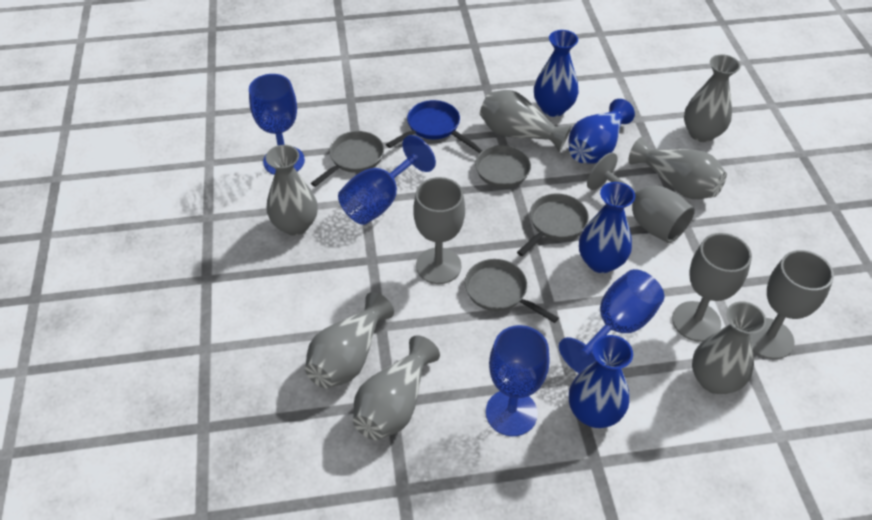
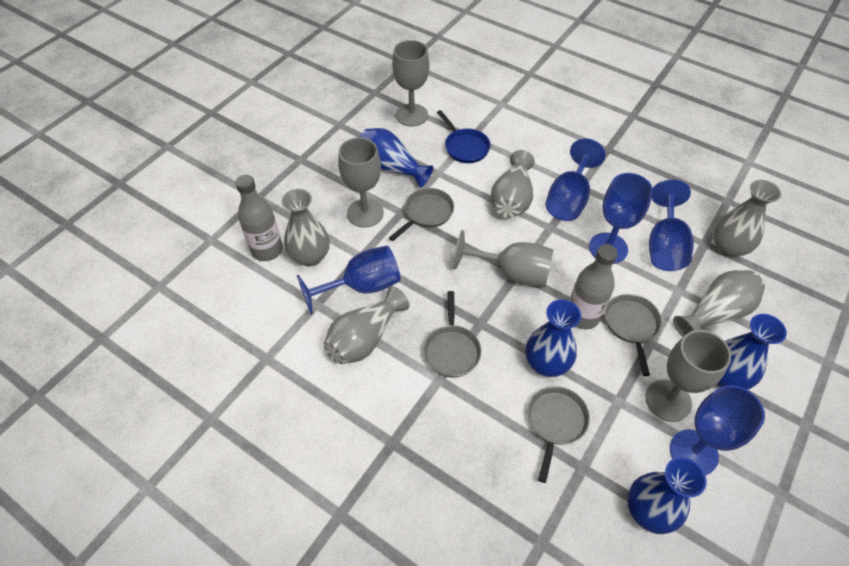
blue goblet: [249,74,305,175] [338,135,436,225] [486,325,549,436] [559,269,664,373] = 4 -> [297,245,401,315] [545,138,606,221] [589,173,653,264] [649,179,694,271] [670,385,765,475] = 5
grey bottle: none = 0 -> [235,175,283,261] [570,244,618,330] = 2
grey vase: [266,145,318,236] [305,292,394,388] [353,335,440,440] [480,90,572,152] [629,137,727,199] [684,54,741,142] [692,302,766,394] = 7 -> [281,189,330,267] [324,286,409,364] [491,150,535,218] [673,270,765,337] [713,180,781,258] = 5

